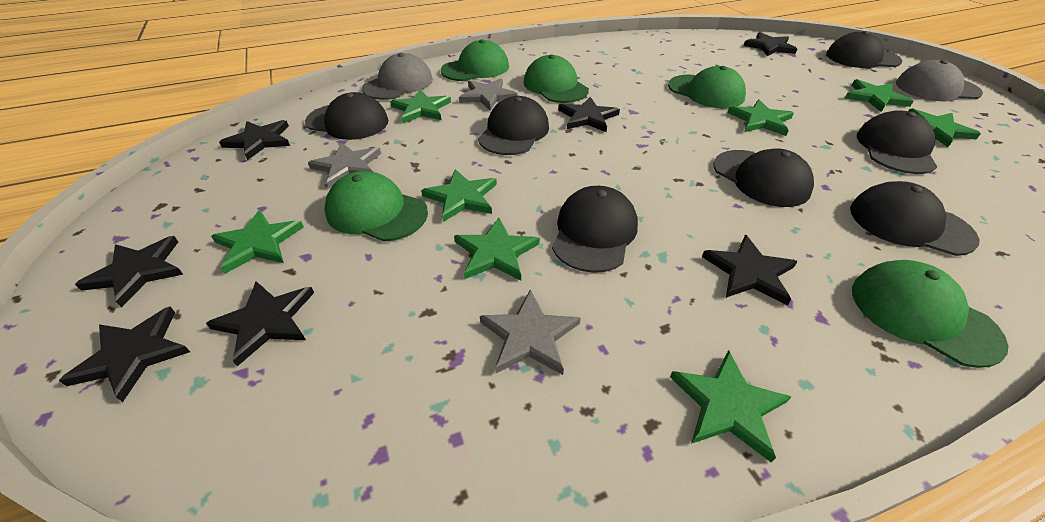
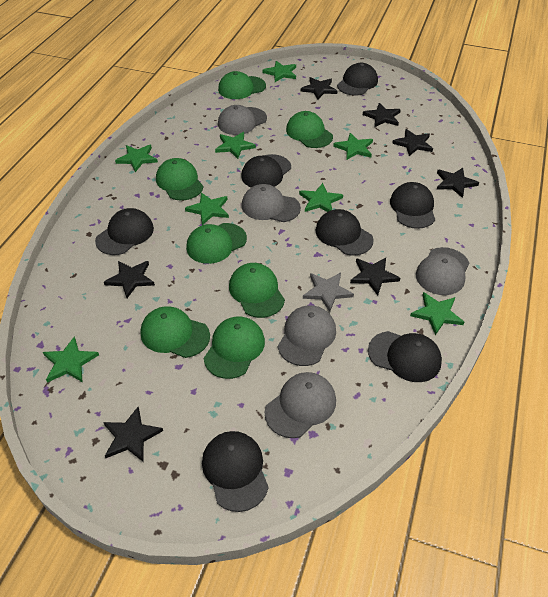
green cap: [325,171,428,242] [441,39,509,81] [524,55,589,103] [668,66,746,108] [852,260,1009,368] = 5 -> [140,306,210,358] [156,158,203,200] [186,223,247,264] [204,317,265,379] [218,71,266,99] [229,263,285,318] [286,111,333,148] = 7
grey cap: [362,53,433,100] [896,60,983,102] = 2 -> [218,105,267,135] [242,184,301,222] [265,372,336,438] [278,305,336,366] [416,247,469,295] = 5
grey star: [308,143,381,188] [459,79,517,111] [480,289,581,375] = 3 -> [303,273,354,312] = 1

